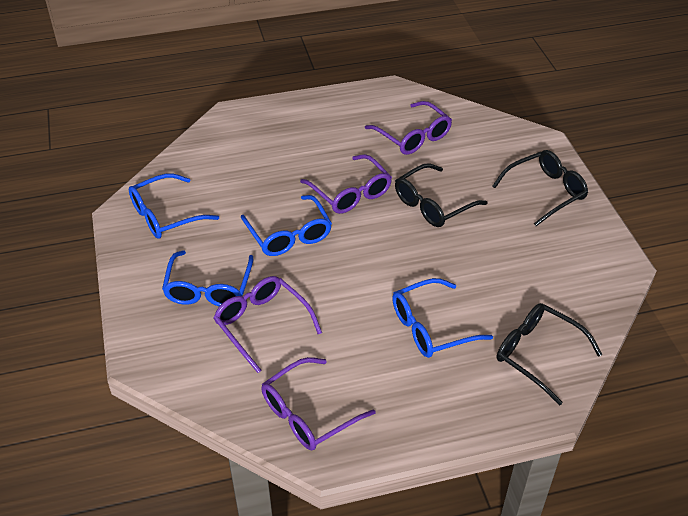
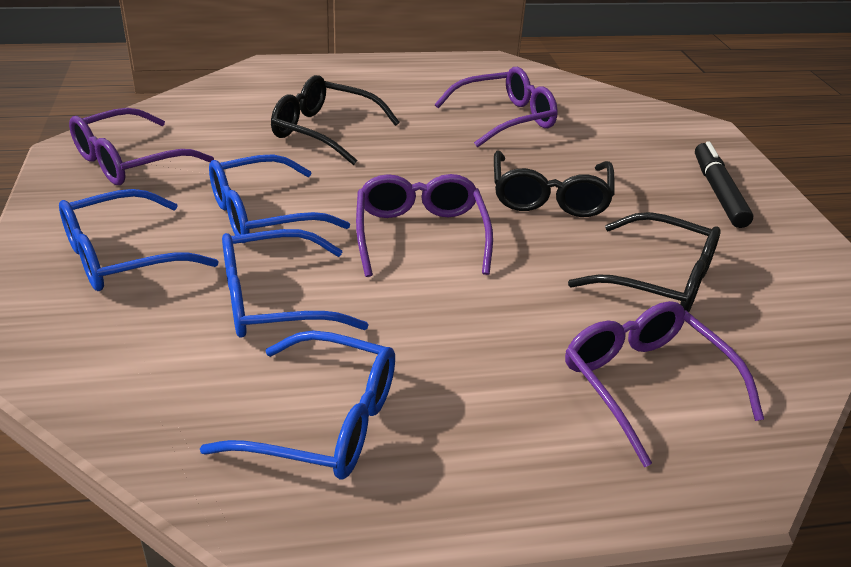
black marker: none = 0 -> [695,141,754,228] = 1

